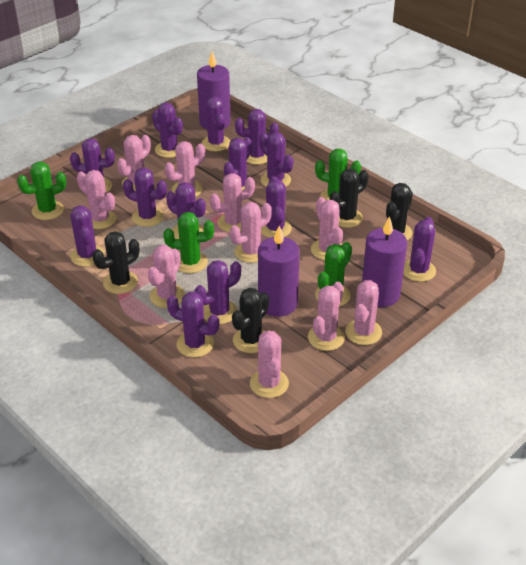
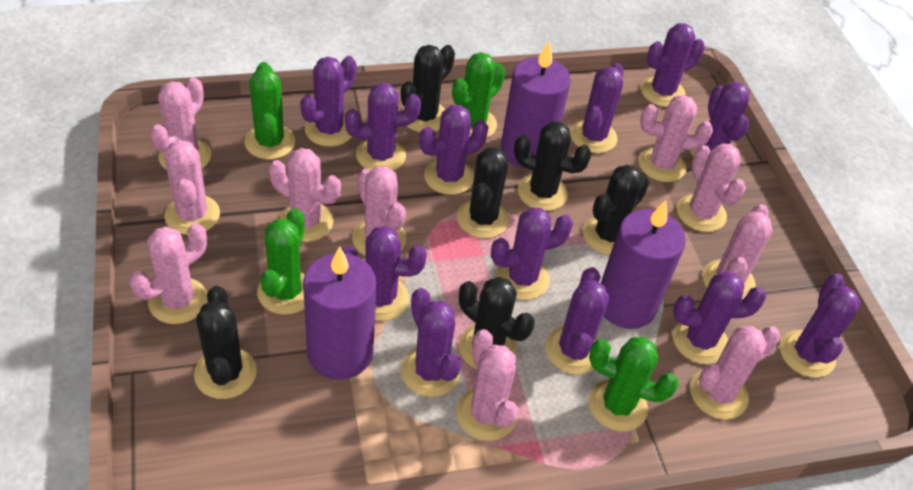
black cactus: [93,231,139,294] [232,288,269,353] [330,169,369,228] [381,183,413,240] = 4 -> [194,286,257,399] [401,45,455,132] [457,147,509,238] [459,277,535,370] [514,121,592,211] [583,165,649,255] = 6
purple cactus: [70,138,115,193] [70,205,104,267] [123,168,167,227] [152,102,183,158] [166,182,206,239] [167,292,220,357] [194,260,241,324] [202,97,230,151] [224,137,252,190] [235,109,279,165] [259,132,293,187] [261,176,292,238] [403,217,436,282] = 13 -> [300,56,357,147] [342,226,427,321] [345,83,421,171] [401,288,461,397] [419,105,488,195] [491,207,573,300] [545,267,609,374] [570,63,624,153] [641,23,705,107] [673,271,766,364] [690,82,750,157] [780,273,861,378] = 12

